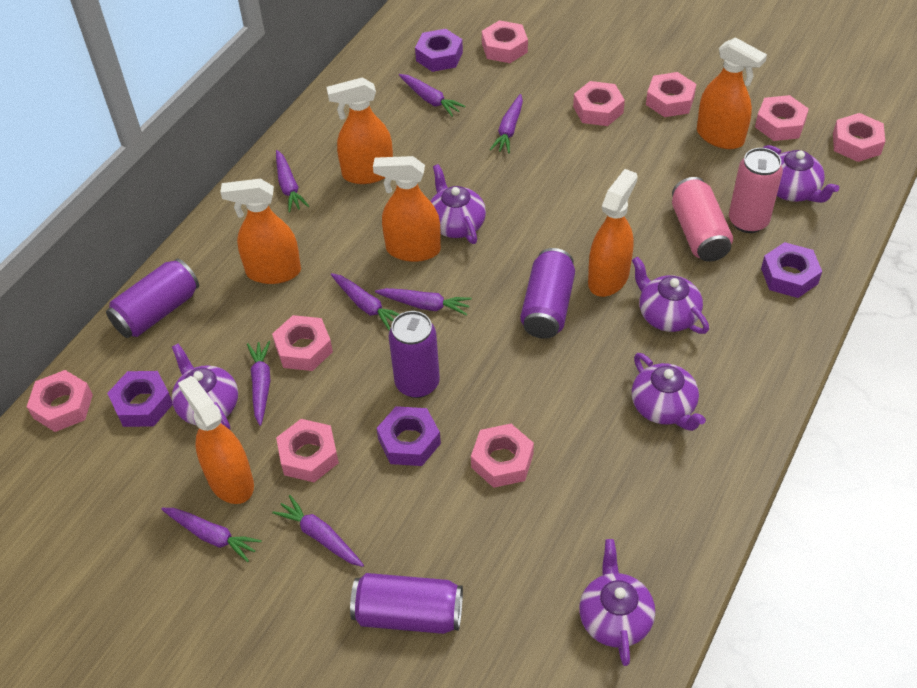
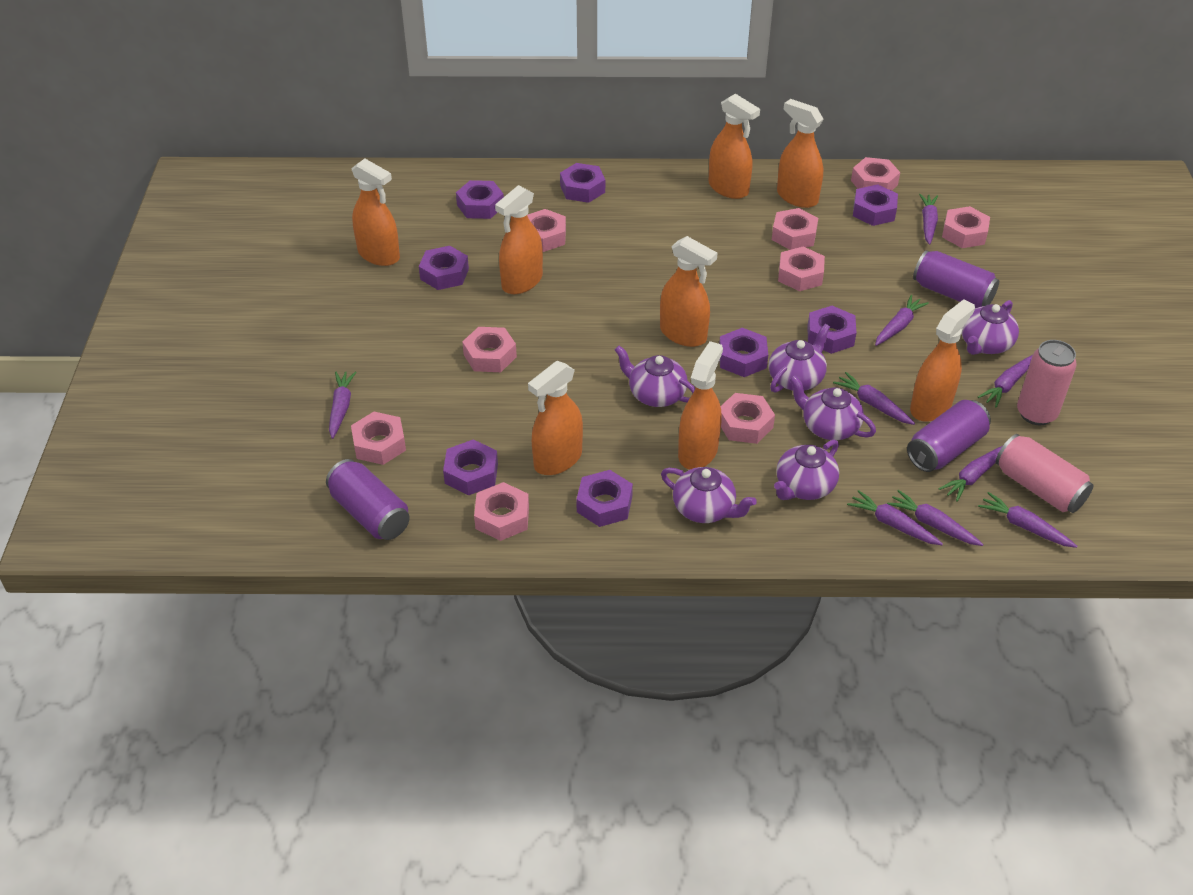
orange spray bottle: [178,376,254,504] [220,179,301,284] [327,77,393,184] [373,156,441,262] [588,169,638,297] [697,37,767,149] = 6 -> [351,159,400,266] [495,185,543,294] [528,361,583,475] [660,236,717,347] [678,341,723,469] [708,94,760,199] [777,99,823,208] [910,299,975,422] = 8
purple can: [106,258,199,338] [350,573,463,634] [389,311,440,398] [520,248,575,339] = 4 -> [326,459,410,540] [907,400,991,472] [913,250,999,308] = 3
purple carrot: [161,508,262,562] [247,341,270,426] [272,495,364,567] [276,150,309,212] [331,273,400,331] [375,288,472,316] [399,74,466,117] [490,94,523,153] = 8 -> [329,371,356,439] [833,372,915,425] [847,490,943,545] [875,295,929,346] [887,490,983,546] [919,194,938,245] [938,446,1002,501] [978,355,1033,408] [978,492,1077,548] = 9
purple nut: [107,371,173,427] [376,406,441,466] [415,29,463,72] [761,242,822,298] = 4 -> [419,246,469,290] [443,439,498,496] [456,180,504,219] [560,163,605,203] [576,470,633,527] [719,328,768,377] [807,306,857,354] [853,184,898,226] = 8

